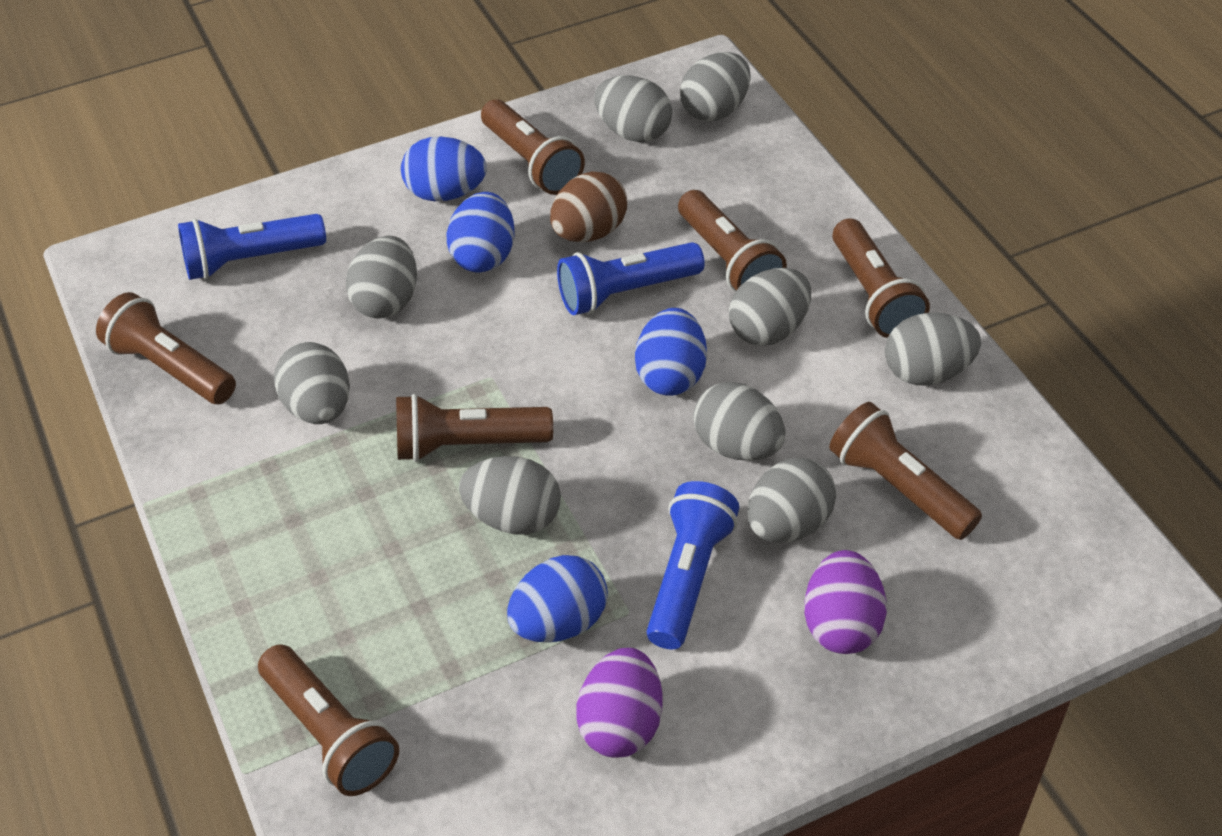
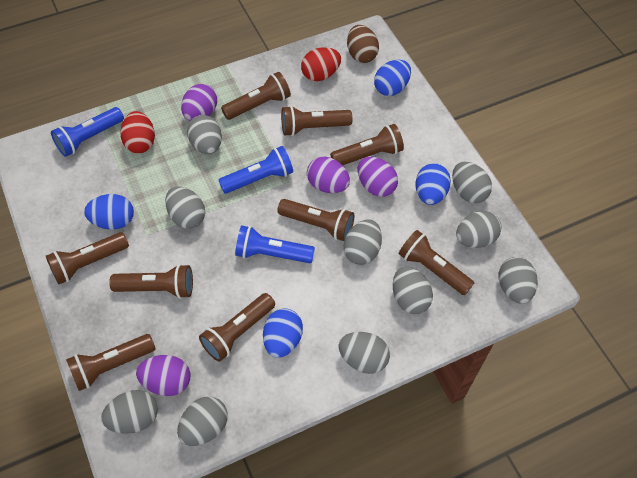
brown flashlight: [96,292,236,404] [258,644,399,796] [396,394,553,462] [481,99,585,195] [678,190,787,292] [829,402,982,540] [832,218,930,338] = 7 -> [46,232,129,284] [66,334,156,391] [109,264,193,299] [199,293,275,362] [221,72,291,120] [277,199,354,241] [281,106,353,136] [330,124,404,165] [399,230,474,295] = 9
grey egg: [274,342,350,424] [346,236,417,319] [459,456,561,534] [594,75,672,142] [680,52,750,122] [693,382,785,461] [729,268,811,346] [747,458,836,543] [885,313,981,385] = 9 -> [101,390,158,434] [165,186,205,229] [177,396,228,446] [187,115,222,154] [338,332,390,374] [344,219,382,265] [393,266,433,314] [452,162,492,203] [456,211,501,248] [498,257,538,303] = 10
purple egg: [576,647,663,758] [804,550,887,654] = 2 -> [136,355,191,396] [181,84,217,121] [307,157,350,193] [358,157,398,197] = 4
red egg: none = 0 -> [120,111,155,153] [301,47,341,81] = 2

